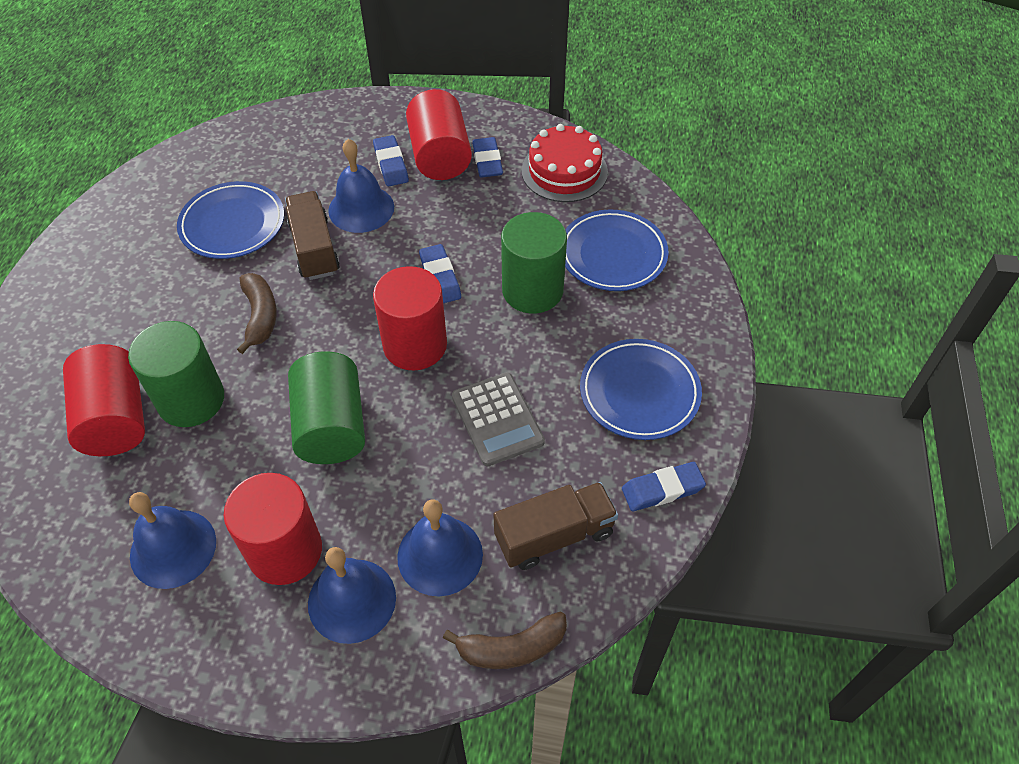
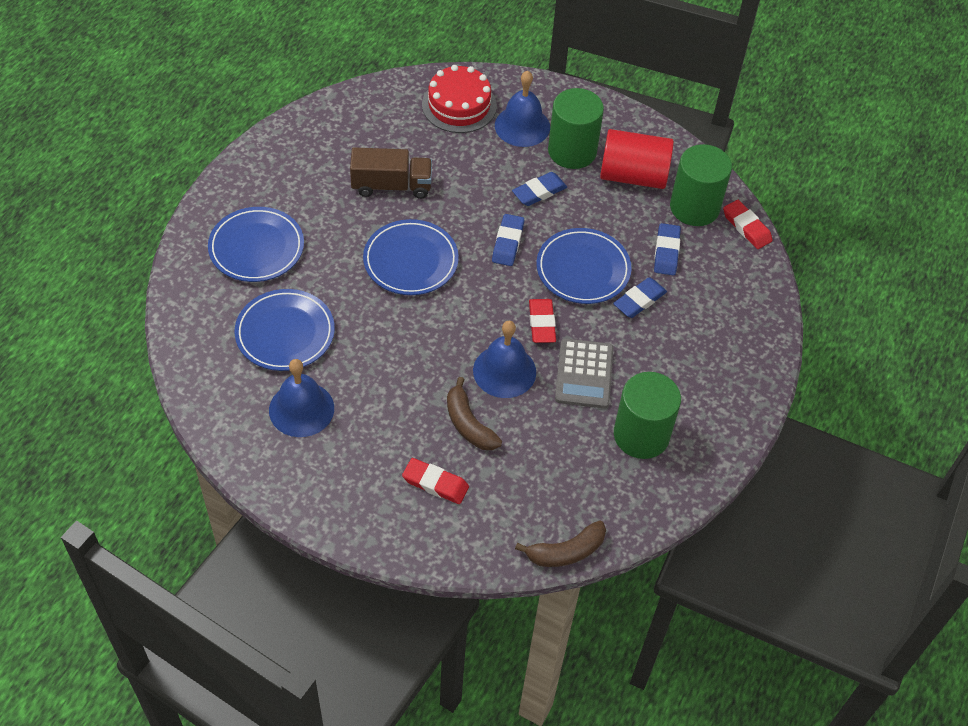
blue bell: [129,492,216,589] [308,547,396,644] [328,139,394,233] [397,499,483,596] = 4 -> [269,359,334,437] [473,321,536,398] [495,71,550,147] = 3
blue plate: [177,181,284,259] [565,210,669,291] [580,339,702,440] = 3 -> [208,207,304,282] [235,289,335,371] [363,219,459,295] [536,228,632,304] = 4
brown truck: [285,191,340,280] [493,482,618,570] = 2 -> [350,147,432,199] = 1
red cylinder: [63,344,145,456] [224,473,322,585] [373,266,447,371] [406,89,472,180] = 4 -> [600,129,674,189] = 1
red eraser: none = 0 -> [402,458,469,504] [529,299,556,343] [723,200,773,249] = 3

